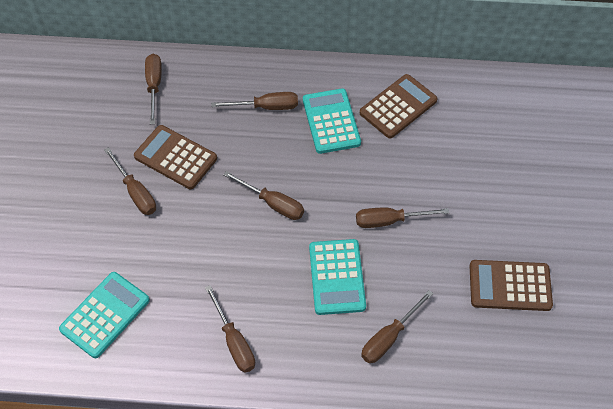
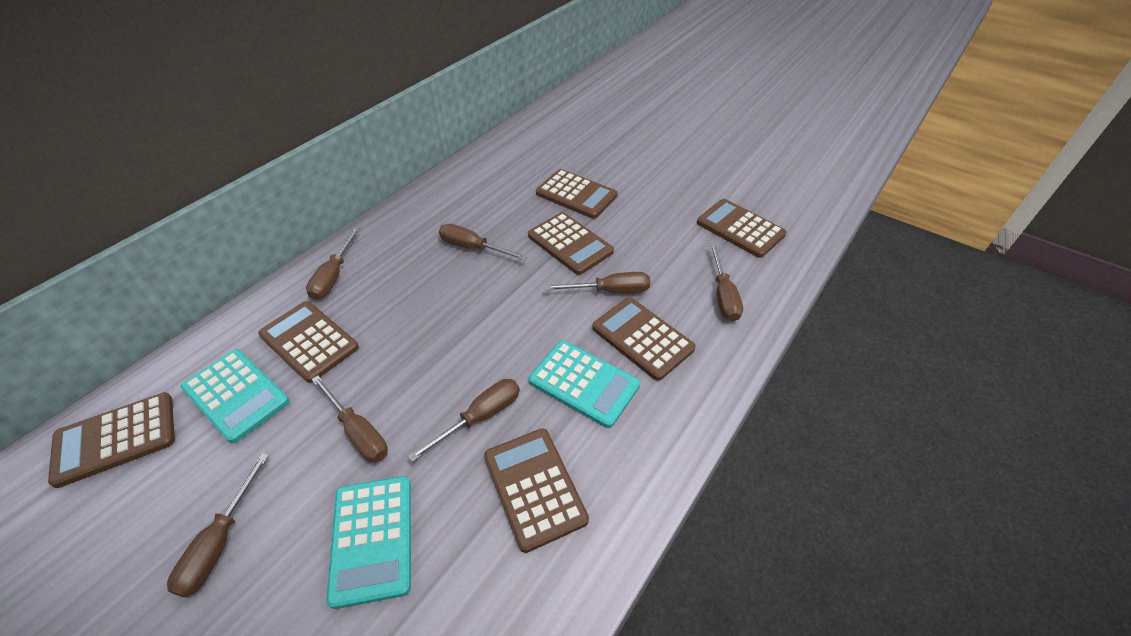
brown calculator: [134,125,217,189] [360,74,438,139] [470,260,553,311] = 3 -> [48,392,175,488] [258,301,359,383] [484,428,589,553] [528,212,614,275] [536,169,617,219] [592,297,696,381] [697,199,787,258] = 7

